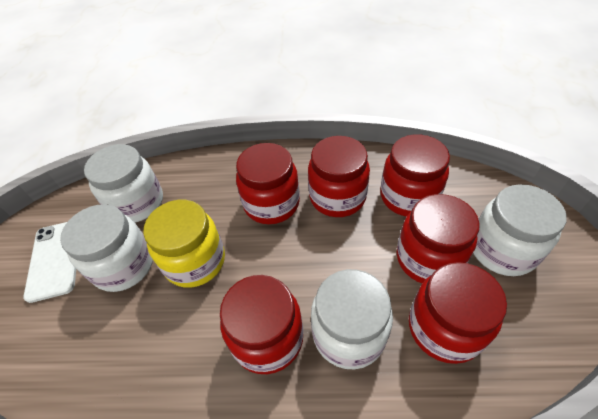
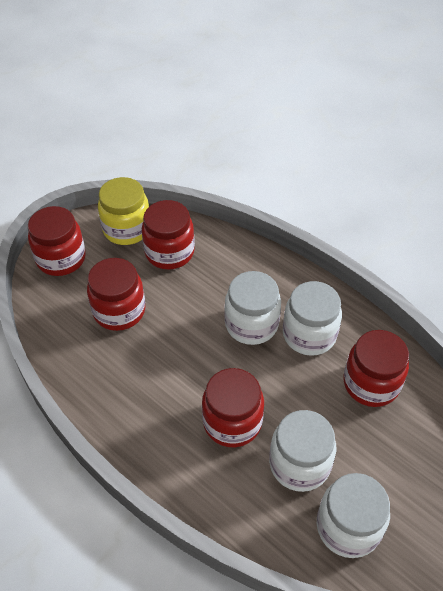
red jar: [220,275,303,374] [236,143,300,224] [308,136,370,217] [380,134,450,217] [397,194,480,283] [409,262,507,364] = 6 -> [28,206,86,276] [87,258,145,331] [142,200,195,269] [202,368,264,447] [343,330,409,407] = 5
white phone: [23,222,76,303] = 1 -> none = 0

